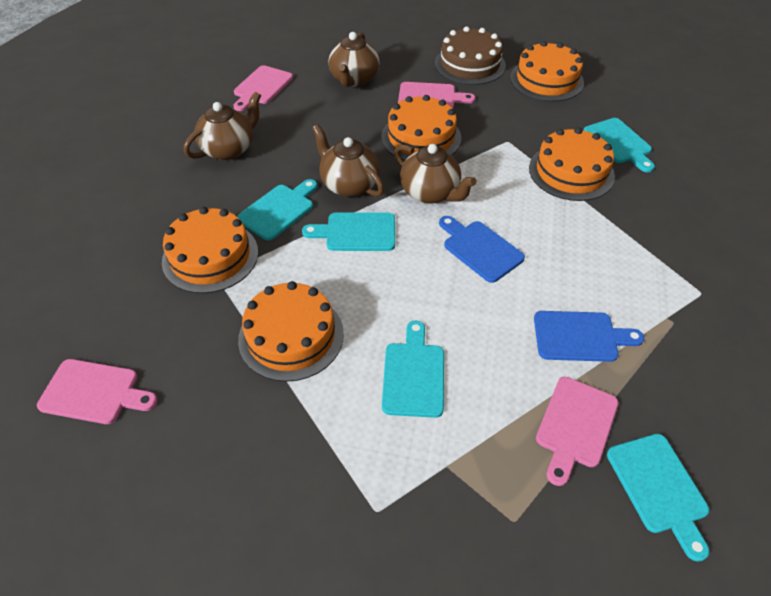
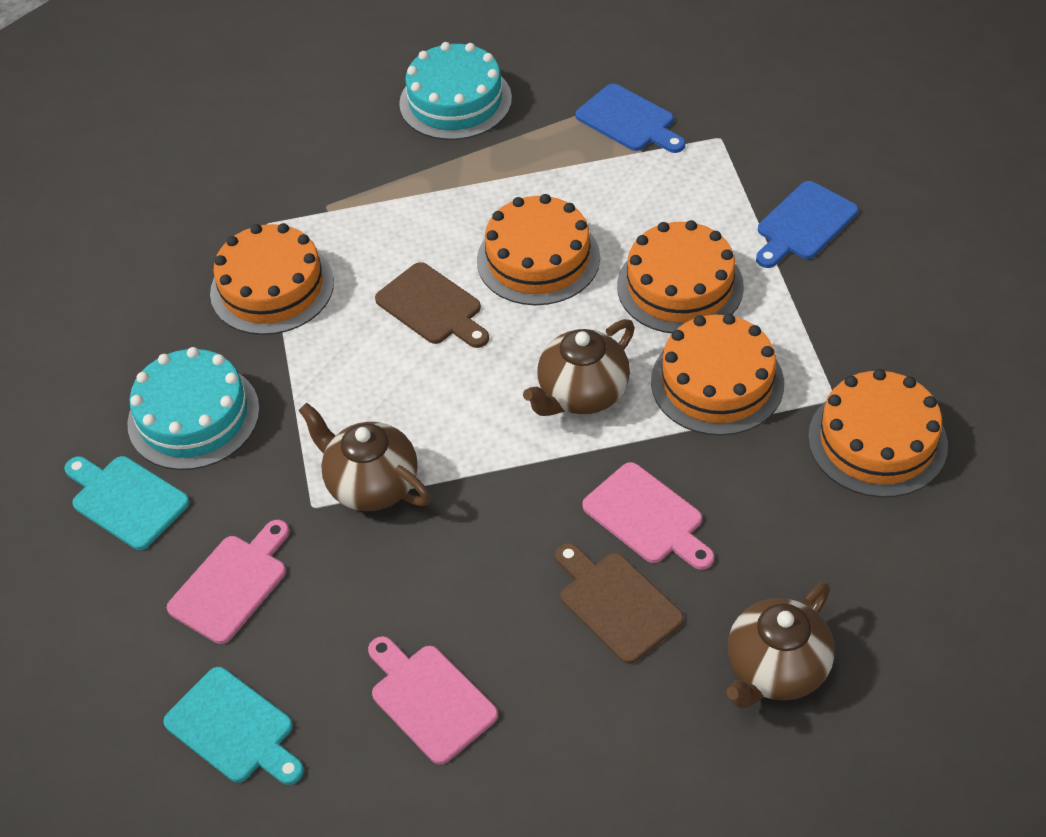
brown cake: [435,26,506,85] = 1 -> none = 0
brown cutting board: none = 0 -> [375,262,489,348] [555,543,684,664] = 2
brown teapot: [184,91,261,160] [312,124,384,197] [329,32,380,87] [394,144,477,204] = 4 -> [298,403,431,511] [523,319,635,416] [726,582,834,709] = 3
pink cutting board: [37,359,158,424] [234,65,293,111] [398,82,475,109] [536,377,618,486] = 4 -> [167,520,289,644] [368,636,498,765] [582,462,714,570] = 3
turquoise cake: none = 0 -> [127,347,260,470] [399,42,512,140] = 2
turquoise cutting board: [237,179,317,240] [302,213,395,251] [382,321,444,418] [584,118,655,172] [607,434,709,562] = 5 -> [64,456,190,550] [163,667,304,785] = 2

